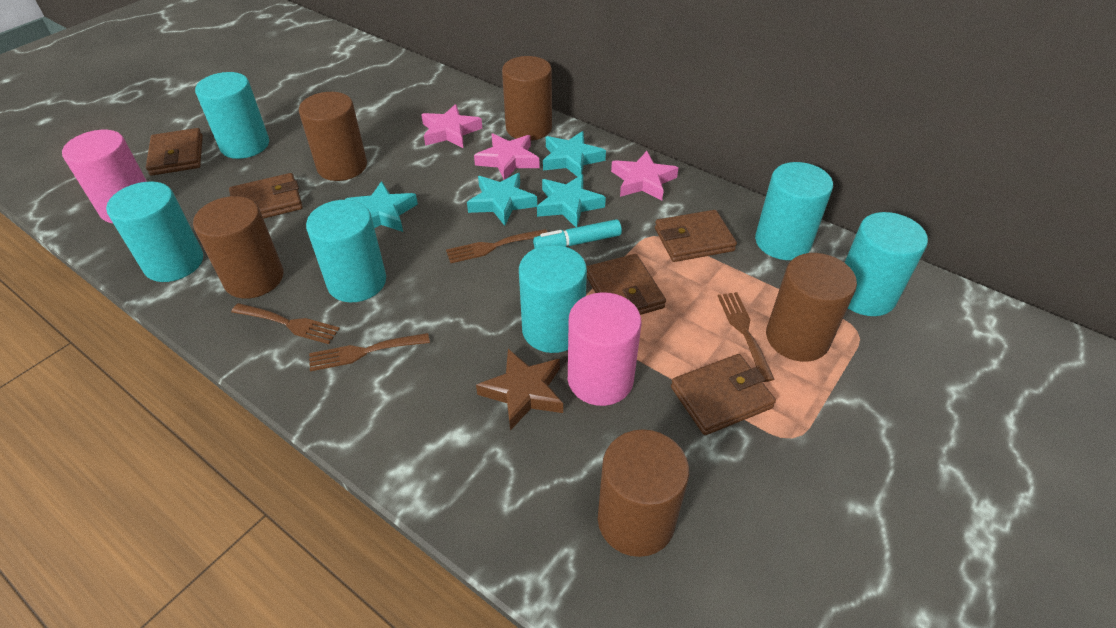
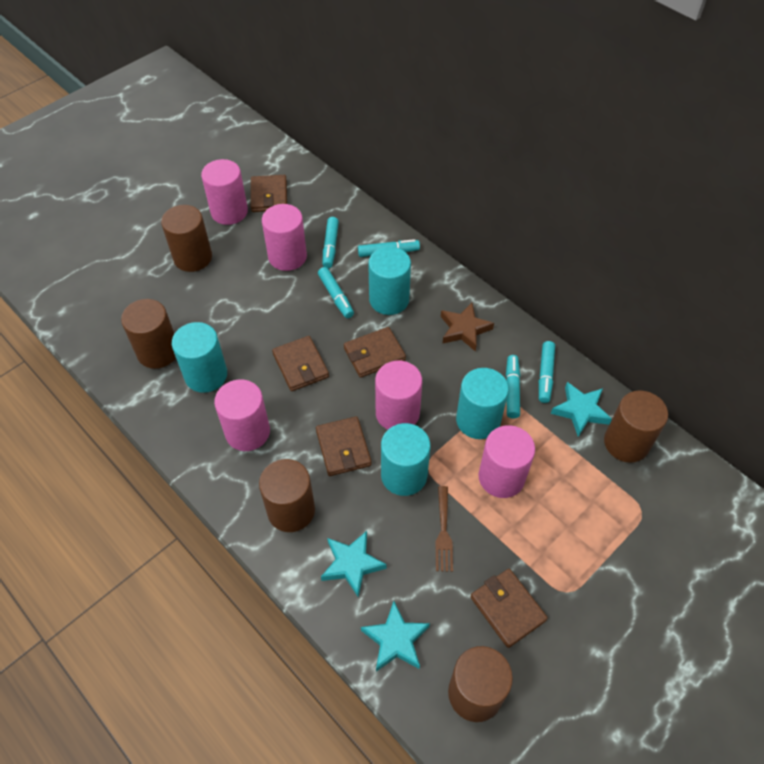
brown fork: [231,303,340,344] [309,333,430,371] [446,229,547,263] [718,292,775,382] = 4 -> [435,486,453,572] = 1
pink cylinder: [62,130,147,223] [568,292,642,406] = 2 -> [201,159,248,225] [214,379,270,451] [262,204,307,271] [375,361,422,430] [479,425,535,498] = 5
pink star: [421,104,482,148] [474,134,540,180] [611,151,679,201] = 3 -> none = 0
turquoise cylinder: [106,181,203,282] [195,72,269,159] [306,200,386,302] [519,245,587,353] [755,162,833,260] [844,212,928,316] = 6 -> [172,322,227,393] [368,247,411,315] [381,423,431,496] [456,368,509,439] = 4
turquoise marker: [533,219,622,248] = 1 -> [318,267,354,318] [323,217,339,268] [358,239,420,257] [506,355,520,419] [539,341,555,403] = 5
turquoise star: [345,181,418,232] [467,173,537,226] [537,174,606,227] [543,131,606,177] = 4 -> [321,531,386,597] [361,601,430,672] [551,382,612,437] = 3

